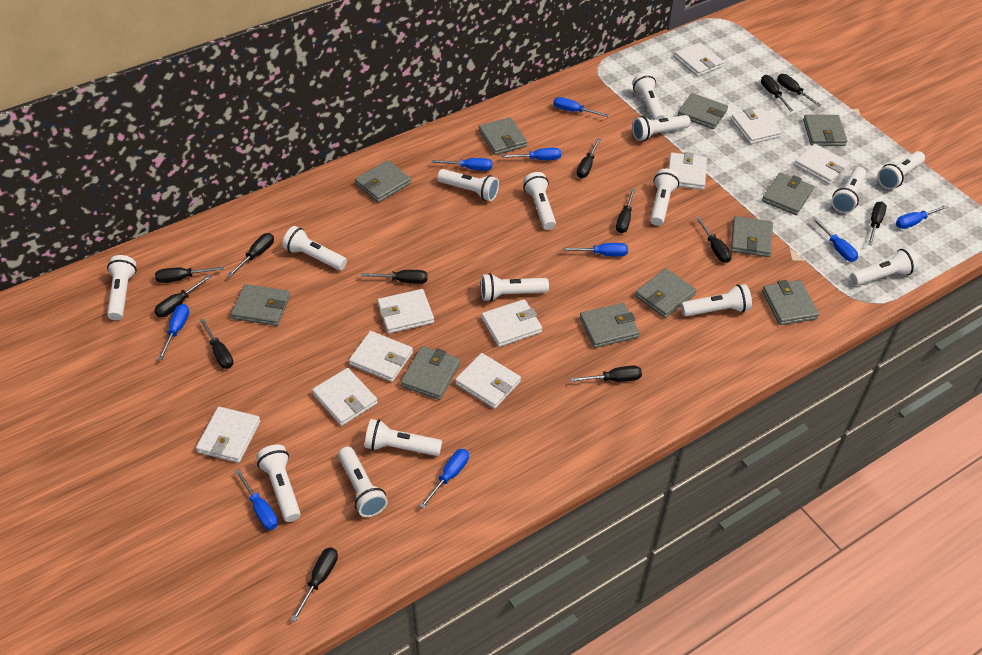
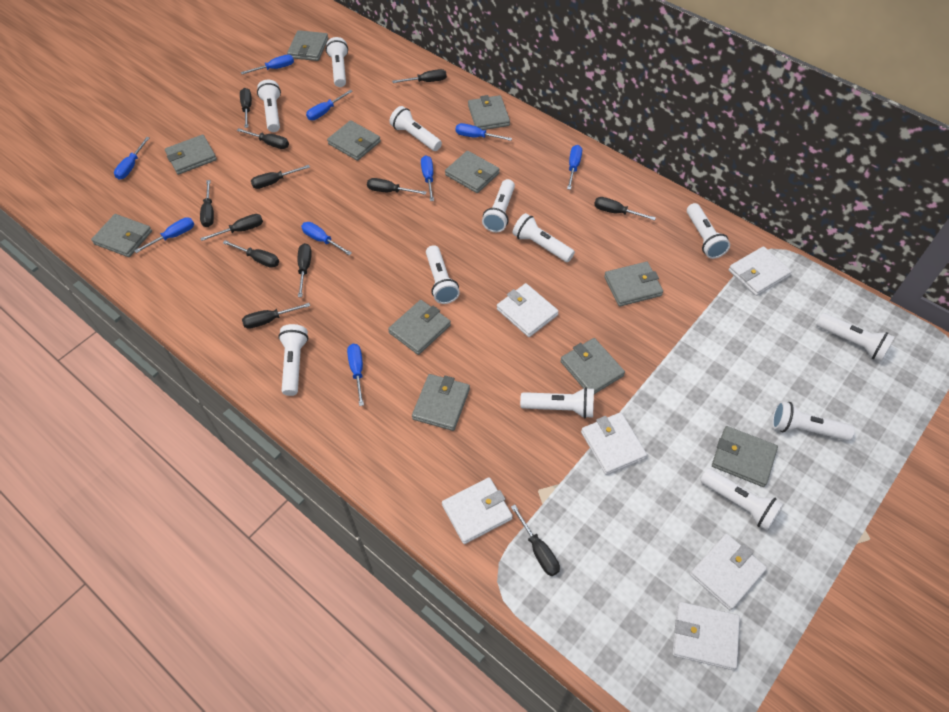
black screwdriver: [154,275,212,317] [155,266,224,283] [200,318,234,369] [227,233,274,277] [291,547,338,622] [361,270,428,284] [570,365,642,382] [577,138,601,178] [616,189,635,233] [696,217,732,263] [761,75,794,111] [777,74,821,106] [868,201,887,246] = 13 -> [200,180,214,227] [200,214,263,241] [223,240,279,268] [237,128,289,149] [240,88,252,128] [242,303,310,329] [251,165,310,189] [297,243,312,297] [367,178,426,195] [392,69,447,83] [511,504,560,576] [594,197,656,220] = 12
white flashlight: [107,255,137,320] [256,444,301,522] [282,226,347,270] [338,447,388,517] [365,419,442,456] [437,169,499,201] [481,273,549,301] [523,172,556,230] [632,72,665,120] [632,115,691,141] [650,169,679,226] [681,284,752,316] [831,167,866,213] [850,248,919,286] [877,151,925,189] = 15 -> [257,80,281,132] [278,324,309,396] [326,37,348,87] [390,106,442,151] [426,245,460,304] [482,179,515,232] [513,213,575,262] [520,387,594,418] [687,203,730,259] [700,468,783,530] [772,401,855,441] [817,313,895,361] = 12
white wallet: [196,407,260,463] [312,368,378,426] [349,331,413,382] [377,289,434,334] [455,353,521,409] [482,299,542,347] [668,152,707,190] [674,42,724,77] [731,108,782,144] [794,144,850,185] = 10 -> [442,477,513,544] [497,283,559,337] [581,412,647,475] [672,602,740,670] [690,534,767,610] [729,246,792,296] = 6

